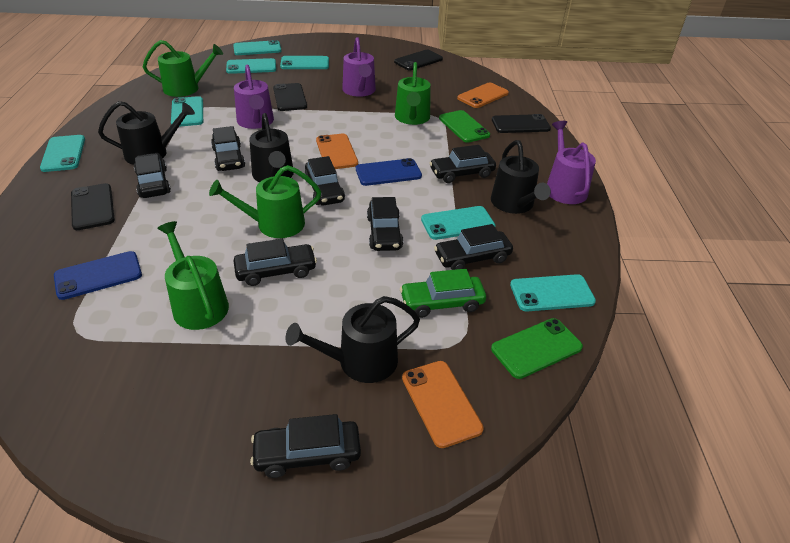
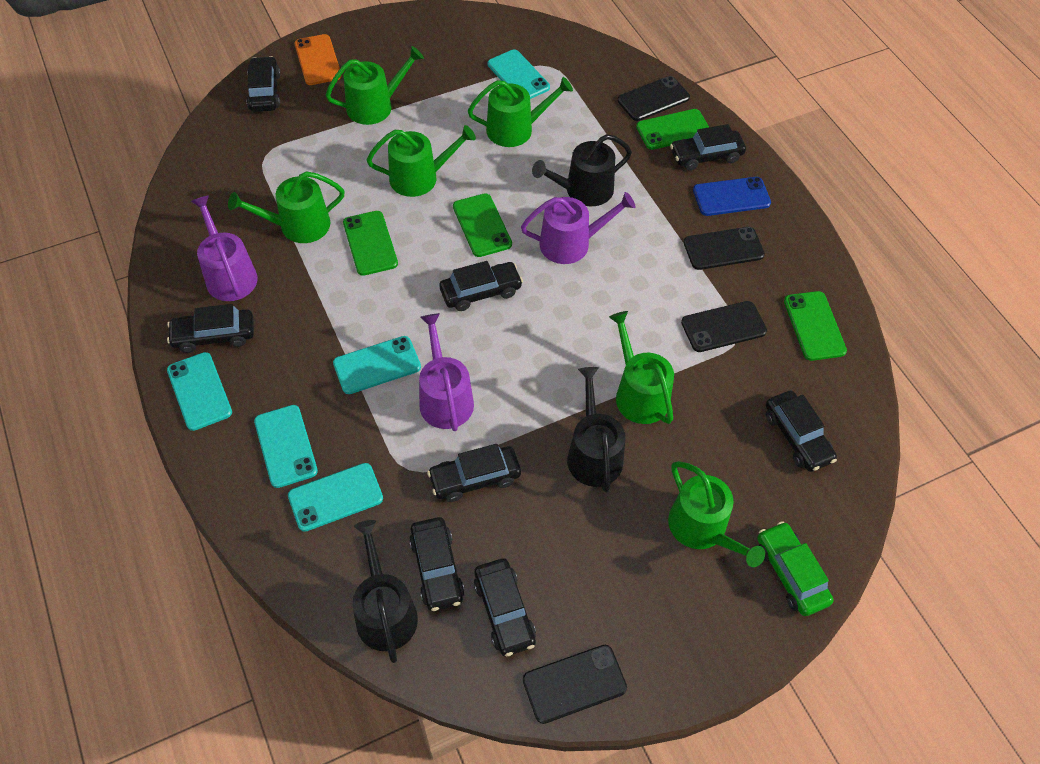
black watering can: [98,101,195,165] [249,113,294,182] [286,296,420,383] [491,140,551,214] = 4 -> [353,520,418,663] [532,134,632,206] [567,367,626,492] = 3
blue phone: [54,251,142,300] [356,158,422,186] = 2 -> [693,177,771,216] = 1
green phone: [439,110,490,143] [491,318,583,379] = 2 -> [343,211,398,276] [453,193,512,257] [636,109,709,150] [784,291,847,361] = 4
green watering can: [143,40,223,97] [157,221,229,330] [209,165,321,238] [395,62,431,125] = 4 -> [228,171,345,243] [326,46,424,125] [367,125,476,197] [468,77,573,147] [609,311,674,424] [668,461,765,567] = 6
orange phone: [316,134,358,169] [402,361,484,448] [457,82,509,108] = 3 -> [295,34,342,85] = 1
turquoise phone: [40,135,85,172] [171,96,203,127] [226,58,276,74] [233,40,281,55] [280,56,329,69] [421,206,496,240] [510,274,596,312] = 7 -> [167,352,232,431] [254,405,318,488] [288,463,383,532] [333,336,421,394] [488,49,550,99] = 5

